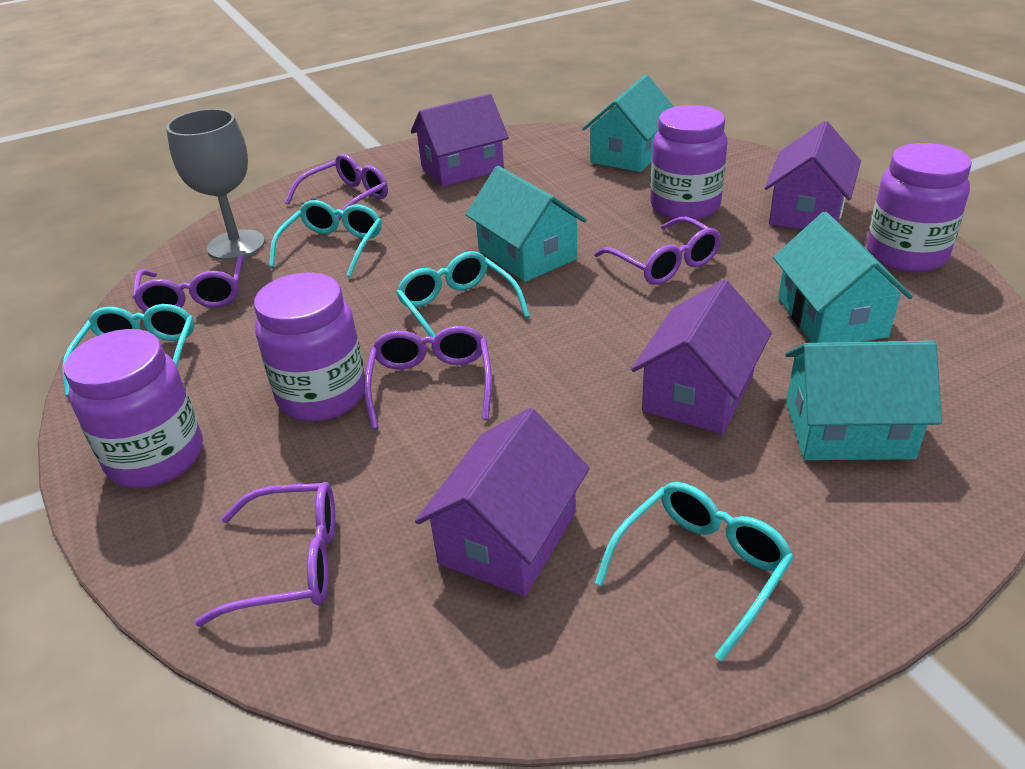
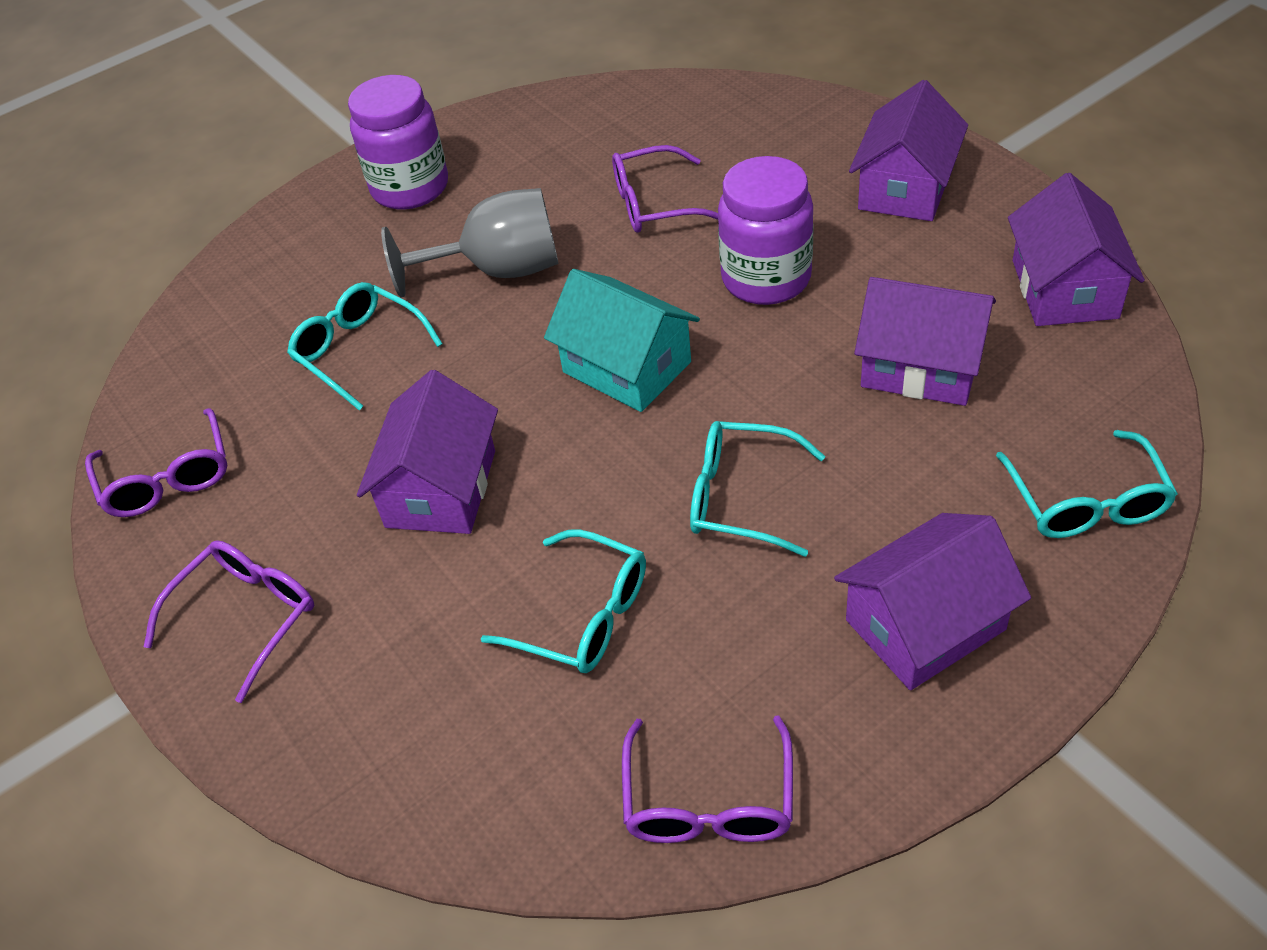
purple glasses: [133,254,244,312] [195,482,335,626] [285,153,388,221] [364,326,492,429] [594,217,721,285] = 5 -> [85,408,227,517] [144,540,314,703] [612,145,718,233] [622,715,793,843] = 4
purple house: [411,94,509,187] [415,408,590,596] [631,280,772,434] [765,121,861,229] = 4 -> [357,370,498,534] [834,513,1031,690] [849,80,968,221] [854,277,996,406] [1008,173,1145,326] = 5
purple jar: [64,329,203,488] [254,272,365,422] [650,105,728,220] [867,143,971,272] = 4 -> [348,75,448,210] [718,156,814,305] = 2
turquoise house: [466,166,587,282] [582,75,674,172] [773,212,913,343] [785,341,942,460] = 4 -> [544,269,700,412] = 1

